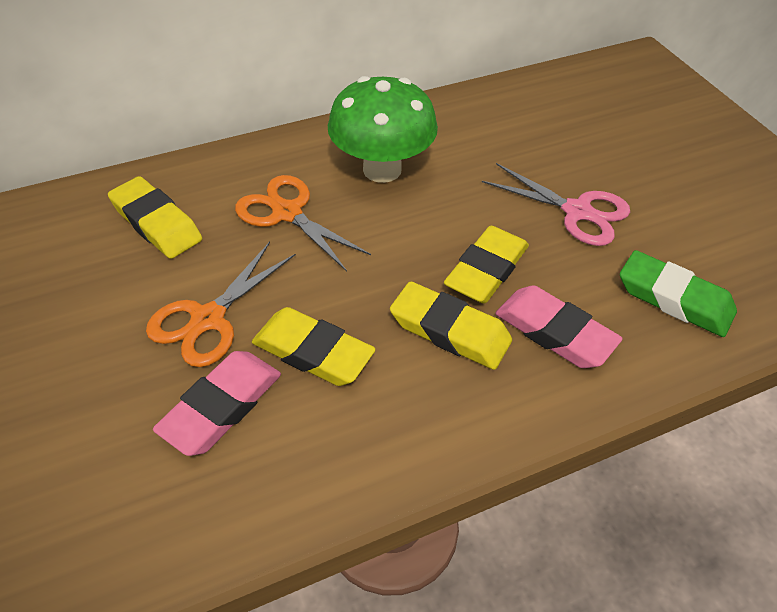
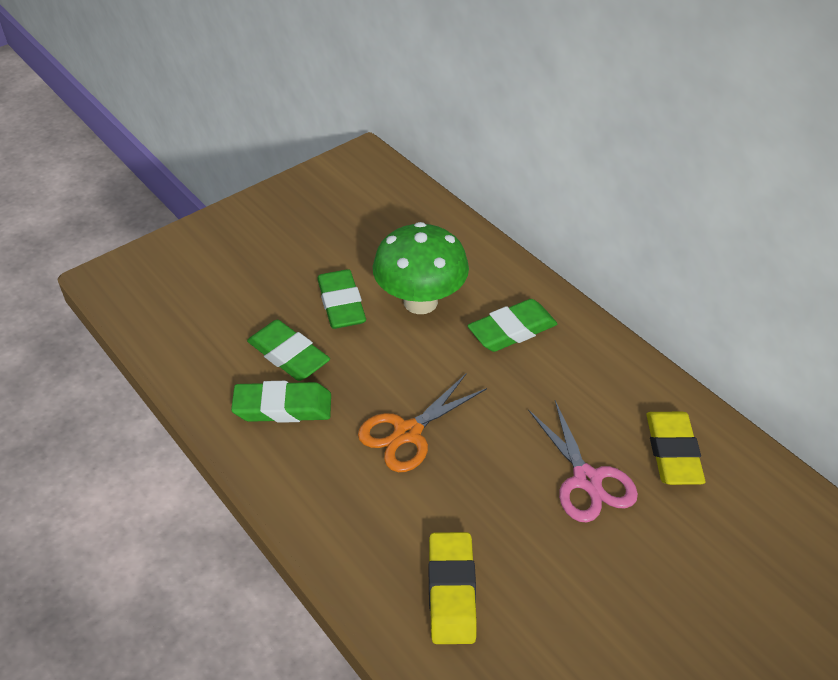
green eraser: [620,250,737,337] = 1 -> [231,381,331,423] [247,320,330,381] [317,269,366,329] [468,299,557,352] = 4
orange scissors: [146,242,296,367] [235,175,371,271] = 2 -> [358,373,487,472] = 1
pink eraser: [153,351,281,456] [495,285,623,368] = 2 -> none = 0
yellow eraser: [108,176,202,259] [252,307,376,386] [390,281,512,370] [444,226,529,303] = 4 -> [429,532,477,644] [647,412,705,485] = 2

